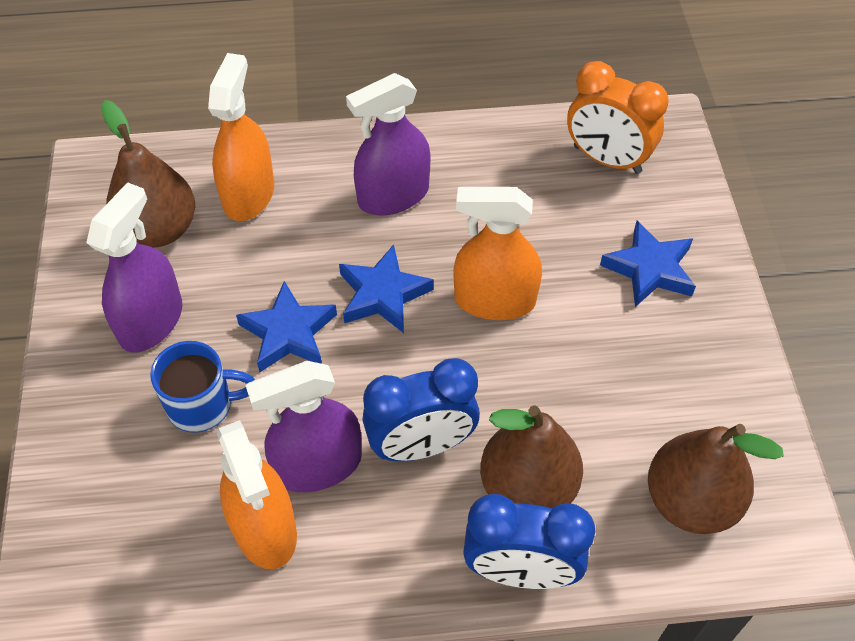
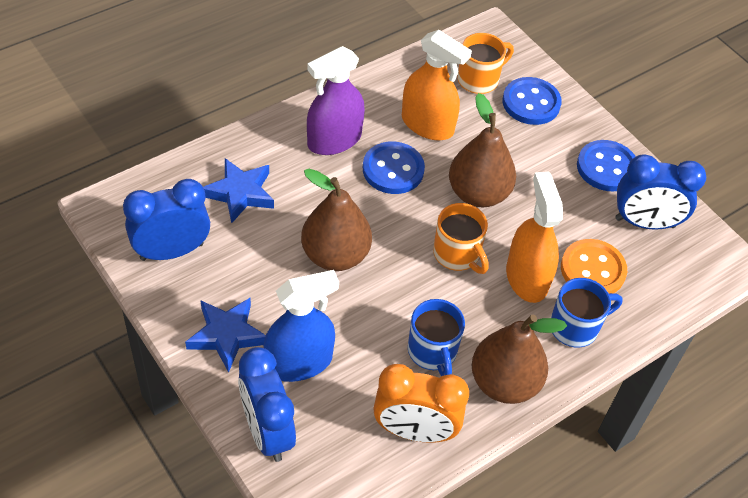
blue button: none = 0 -> [363,142,425,194] [502,77,562,125] [577,140,636,191] = 3
blue clock: [362,358,480,461] [463,494,595,589] = 2 -> [123,179,210,261] [238,347,296,462] [615,154,706,230] = 3
blue mug: [150,341,255,433] = 1 -> [408,299,465,376] [551,278,623,348] = 2
blue spray bottle: none = 0 -> [263,270,339,382] = 1
blue star: [236,281,337,372] [339,244,434,333] [600,221,696,307] = 3 -> [185,298,266,373] [203,158,274,223] = 2
orange button: none = 0 -> [561,239,627,293] = 1
orange mug: none = 0 -> [433,203,489,274] [457,33,514,94] = 2
orange spray bottle: [208,53,274,221] [217,420,297,569] [454,187,542,320] = 3 -> [402,30,472,141] [506,172,563,303] = 2
purple spray bottle: [86,182,182,353] [246,361,362,492] [346,73,430,215] = 3 -> [307,46,365,155] = 1

